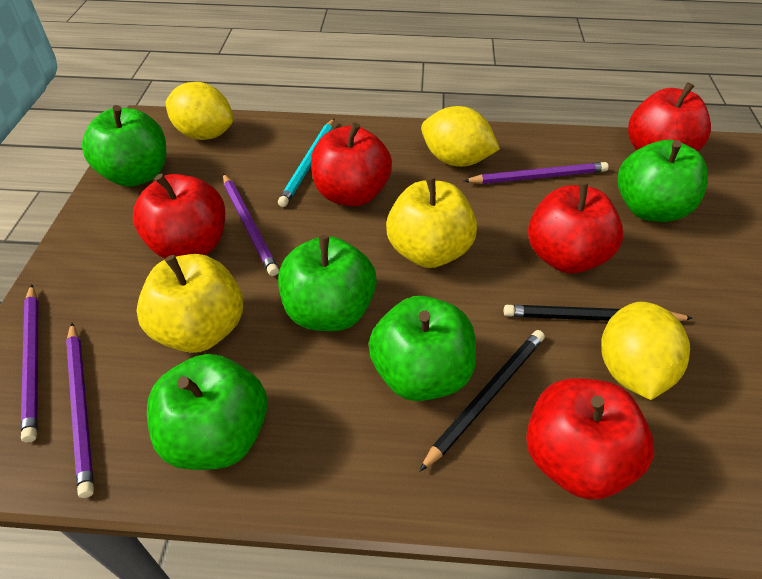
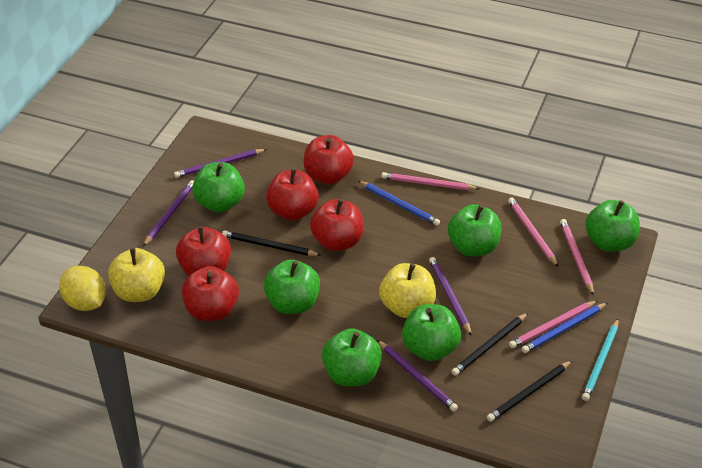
black pencil: [419,330,545,472] [504,305,692,321] = 2 -> [222,230,321,256] [451,313,528,376] [487,360,573,422] = 3
blue pencil: none = 0 -> [358,181,440,226] [521,303,607,353] = 2
green apple: [82,105,166,187] [147,354,267,470] [278,235,377,331] [369,296,476,401] [618,140,708,222] = 5 -> [192,162,245,212] [264,259,320,314] [322,328,382,386] [402,304,461,361] [448,204,501,257] [585,200,640,252] = 6
pink pencil: none = 0 -> [381,172,480,190] [508,197,558,267] [509,300,598,348] [560,219,594,296] = 4
yellow lemon: [166,82,233,140] [421,106,500,167] [601,302,690,400] = 3 -> [59,266,106,311] = 1

